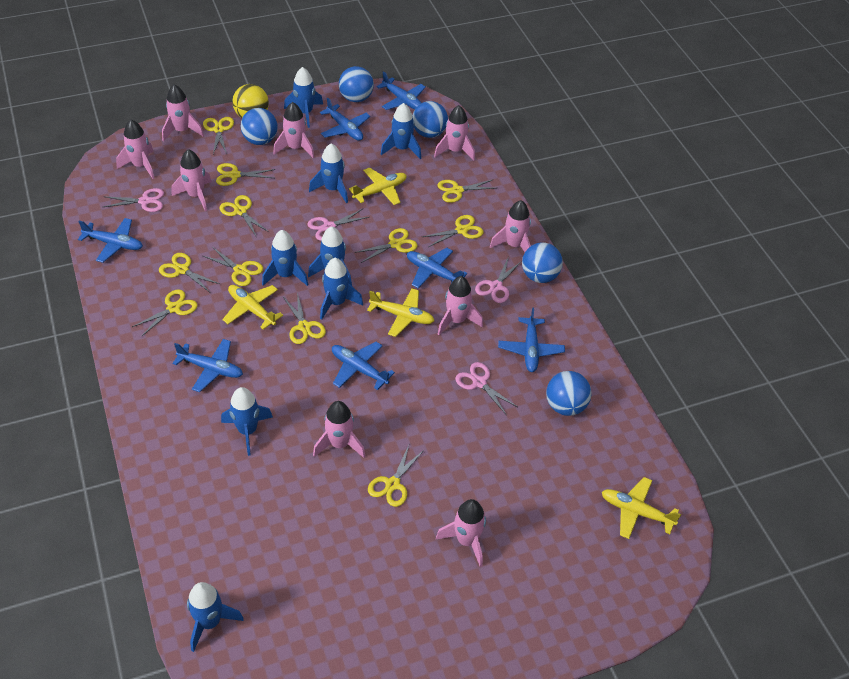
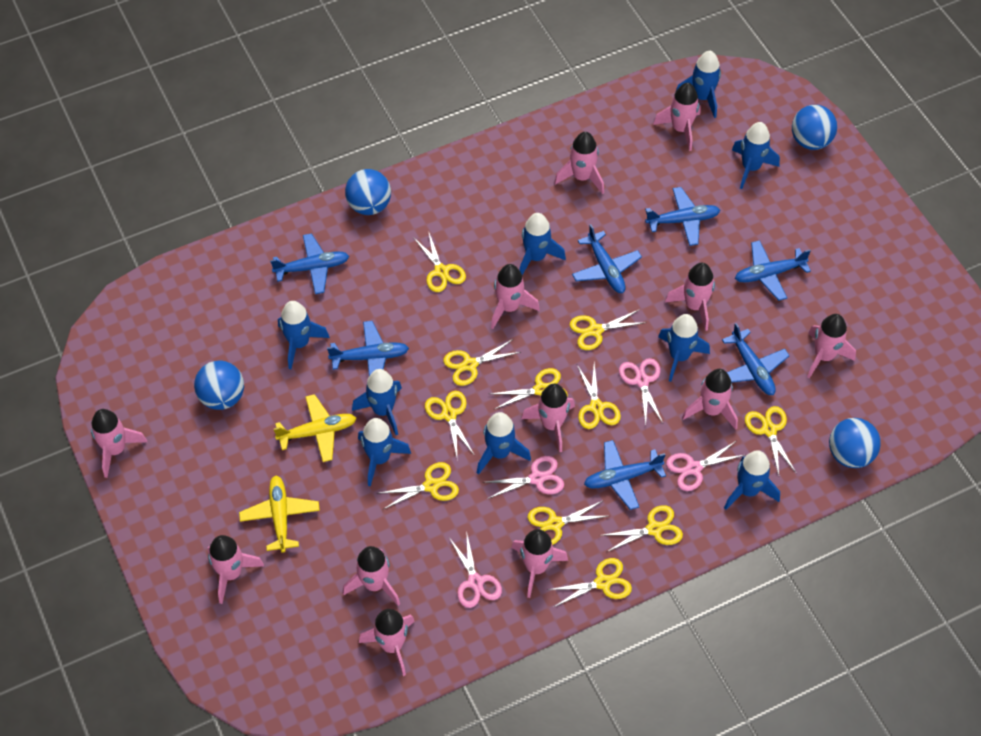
blue ball: [241,108,278,145] [339,66,374,102] [412,101,448,138] [522,242,563,283] [546,371,591,416] = 5 -> [194,361,244,410] [345,169,391,215] [792,105,837,150] [829,418,881,468] = 4
blue rocket: [187,582,244,652] [221,387,273,456] [262,230,309,286] [284,67,323,128] [308,226,352,286] [309,143,348,203] [320,258,363,320] [381,103,421,159] = 8 -> [278,301,330,369] [352,369,402,435] [358,418,411,486] [477,412,531,474] [519,213,566,275] [658,314,710,382] [676,51,721,118] [724,450,780,510] [732,122,780,189] = 9
pink rocket: [116,119,155,179] [162,84,204,141] [172,149,212,211] [273,102,314,158] [313,401,365,458] [434,105,475,161] [436,499,486,567] [438,276,483,335] [490,200,531,252] = 9 -> [91,409,147,478] [207,535,264,604] [343,546,400,606] [359,609,415,676] [491,264,540,329] [511,529,568,598] [522,384,575,452] [554,132,604,194] [653,83,701,151] [665,263,715,331] [682,369,738,430] [807,314,856,378] = 12
yellow ball: [232,84,269,118] = 1 -> none = 0
yellow plane: [222,285,283,330] [349,167,407,205] [367,288,434,337] [602,477,681,539] = 4 -> [239,476,320,553] [274,394,356,462] = 2

